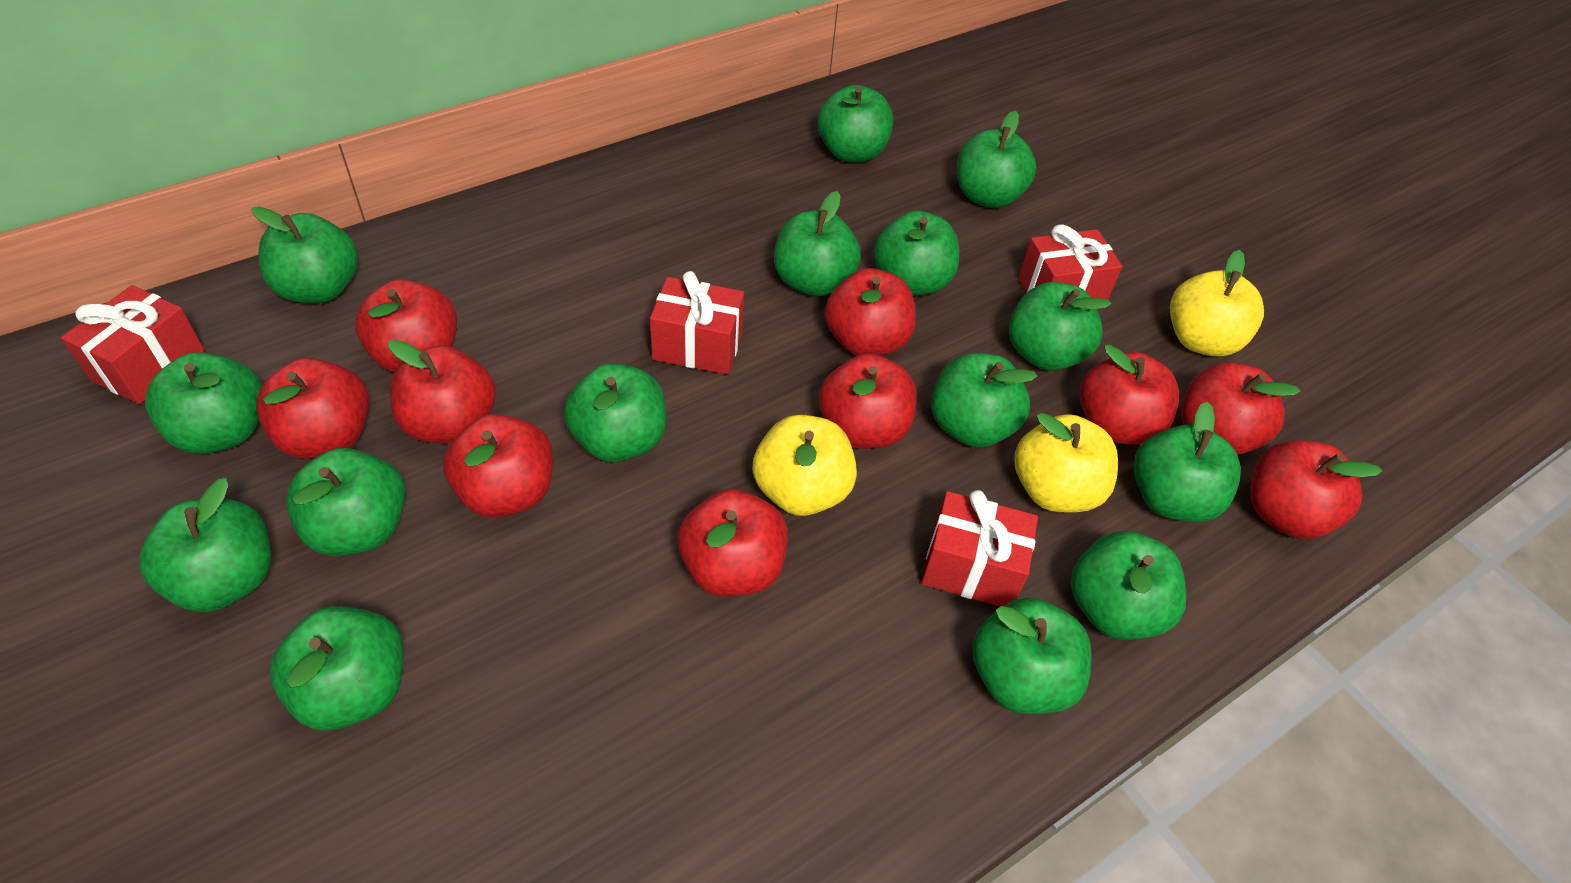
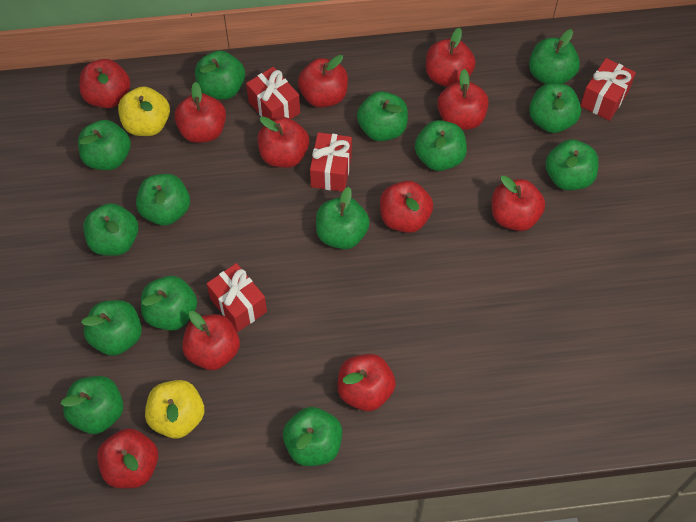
green apple: [139,478,271,612] [145,352,262,454] [252,206,358,303] [270,606,404,730] [286,448,406,556] [564,363,666,462] [774,191,861,296] [817,85,893,163] [873,211,960,296] [931,353,1037,448] [957,111,1036,208] [972,597,1092,714] [1009,282,1111,371] [1071,531,1186,640] [1133,402,1241,523] = 15 -> [61,376,124,434] [78,120,131,170] [81,300,142,356] [83,203,138,256] [136,174,190,226] [141,276,197,331] [195,51,245,100] [283,407,342,466] [316,187,370,249] [357,91,408,141] [415,120,467,171] [529,29,580,84] [529,83,581,133] [545,139,599,190] = 14
red apple: [256,358,370,459] [355,279,457,372] [388,339,496,444] [443,414,553,518] [677,489,788,597] [819,354,917,449] [825,268,916,356] [1080,344,1179,445] [1181,362,1301,455] [1250,440,1382,539] = 10 -> [79,59,130,108] [97,428,158,488] [174,82,226,143] [182,311,240,370] [257,116,309,168] [298,55,348,108] [338,354,396,411] [380,181,433,233] [426,28,476,87] [437,69,489,130] [492,175,545,231] = 11
yellow apple: [752,415,857,516] [1014,413,1118,512] [1170,250,1264,357] = 3 -> [118,86,170,136] [145,380,204,438] = 2

